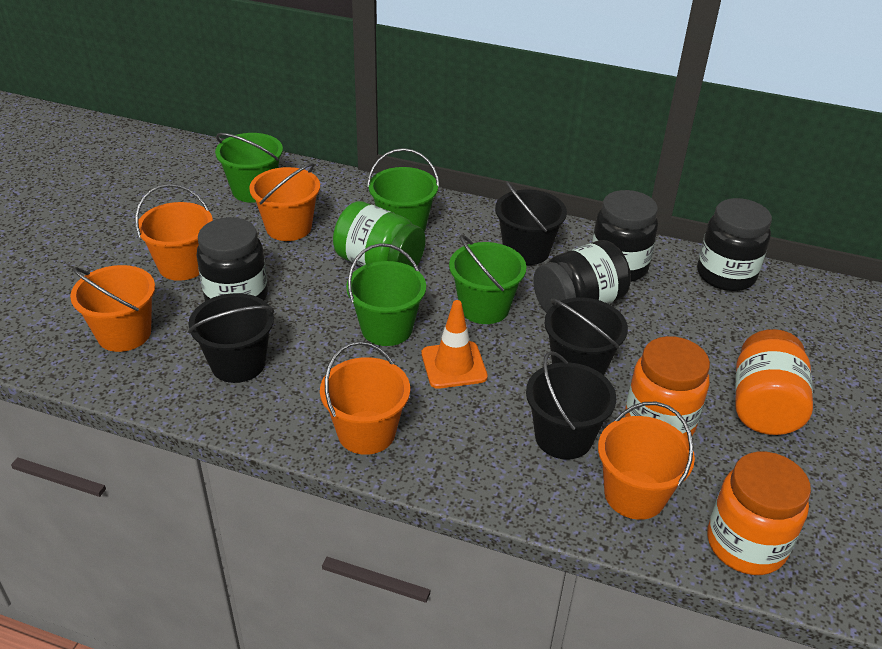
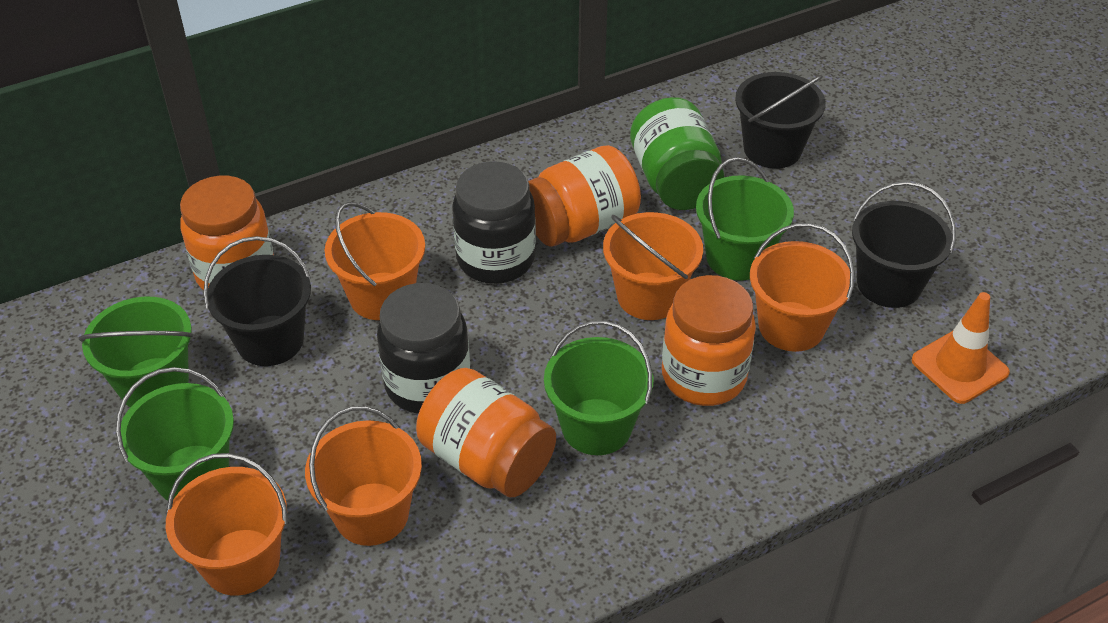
black bucket: [188,293,274,383] [495,181,567,265] [526,351,616,459] [544,297,628,375] = 4 -> [203,236,311,366] [735,72,826,169] [852,182,956,308] = 3
black jar: [197,217,268,301] [533,240,631,313] [592,190,658,282] [697,198,772,291] = 4 -> [377,283,470,414] [452,161,536,284] = 2
orange jar: [625,336,710,439] [707,452,811,575] [735,329,813,435] = 3 -> [180,176,274,291] [416,368,556,497] [528,145,641,247] [662,275,756,406] = 4

